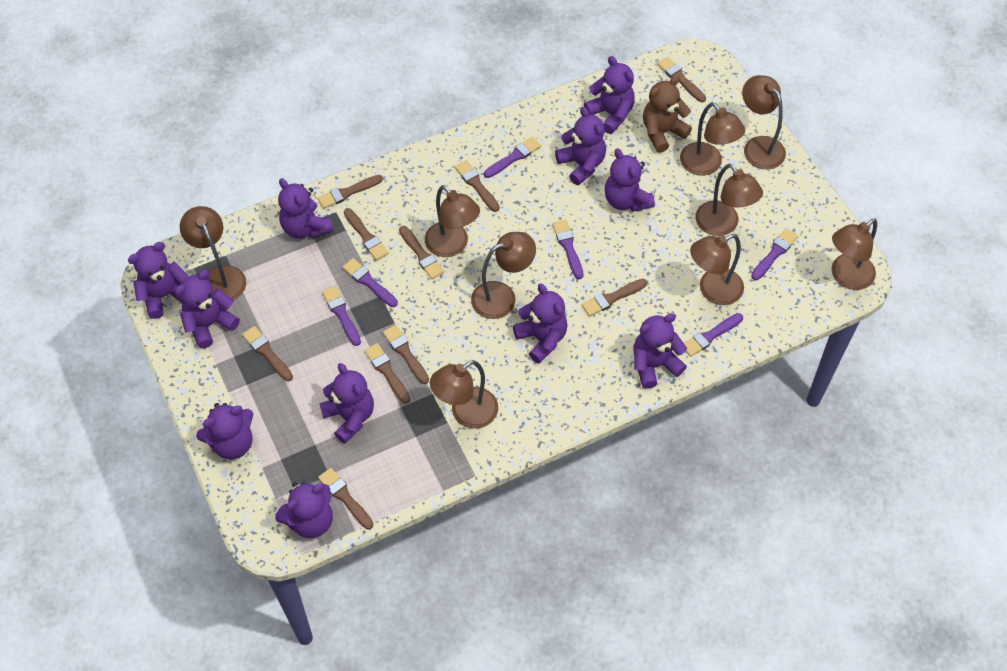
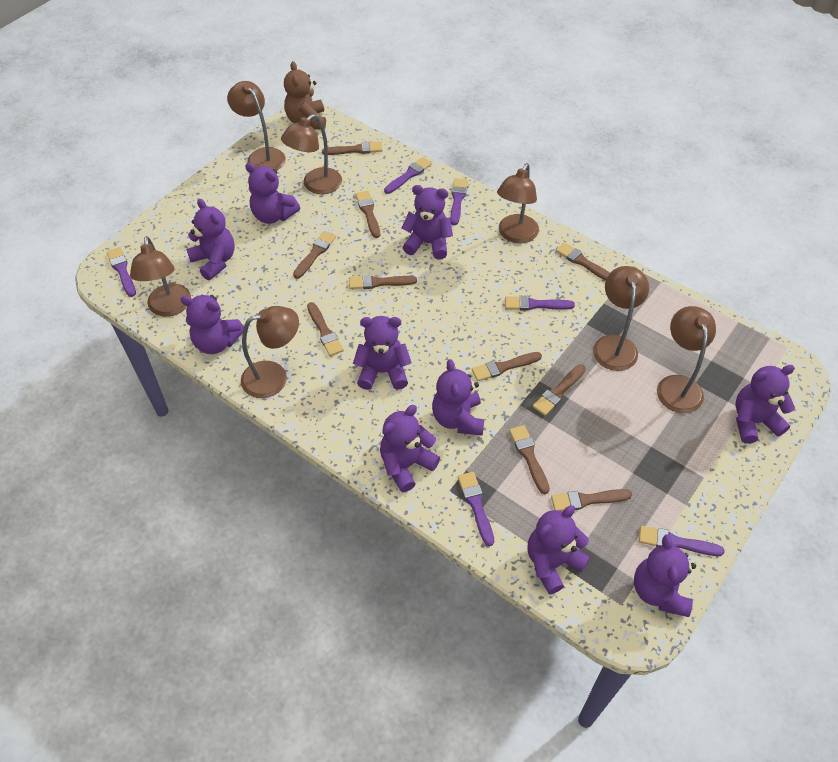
brown lamp: [180,206,246,301] [425,185,480,257] [430,360,498,429] [471,232,536,319] [680,102,745,176] [690,234,744,305] [696,163,763,236] [742,75,786,170] [832,218,877,290] = 9 -> [130,236,191,317] [227,81,286,170] [241,306,299,398] [281,114,342,194] [497,163,539,243] [593,266,649,371] [657,306,716,413] = 7
purple teddy bear: [128,242,189,319] [175,270,240,348] [196,403,253,459] [275,482,333,538] [278,178,334,239] [319,363,374,444] [513,284,568,364] [555,107,606,185] [584,56,635,134] [604,148,655,212] [633,313,687,389] = 11 -> [180,295,244,354] [186,199,235,280] [245,163,300,224] [353,316,412,390] [380,405,440,492] [401,185,453,259] [432,359,485,436] [527,505,590,594] [634,534,696,617] [736,365,795,444] = 10

